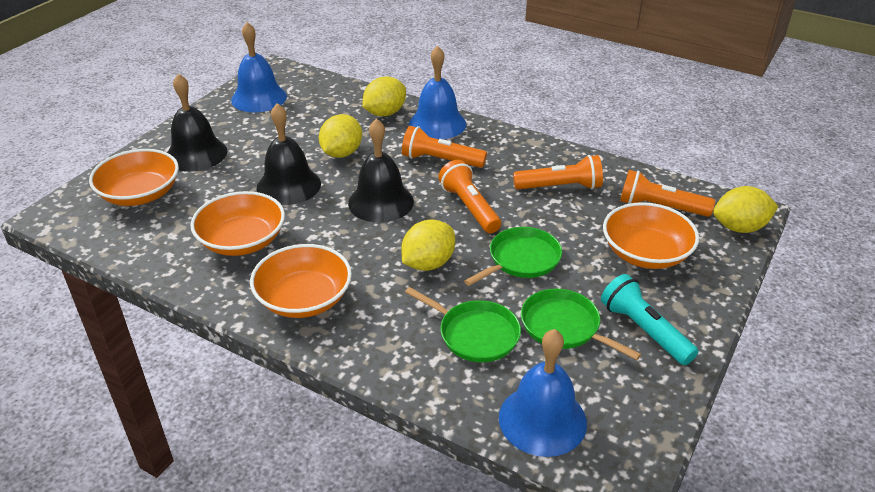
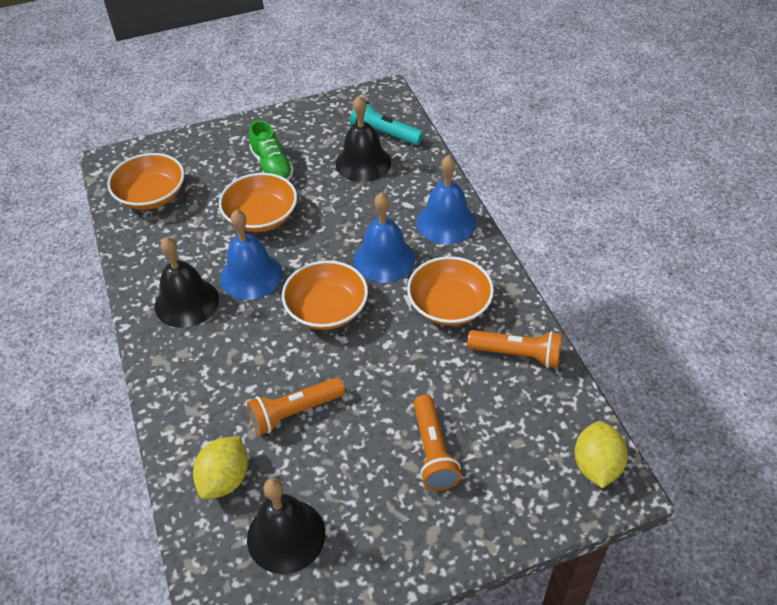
green pan: [405,287,521,362] [464,227,562,286] [521,289,641,360] = 3 -> none = 0
green shoe: none = 0 -> [249,120,294,180] = 1
orange flashlight: [402,126,487,168] [438,160,501,233] [513,155,603,189] [620,170,715,217] = 4 -> [247,377,345,435] [414,394,461,491] [467,330,562,368] = 3
yellow lemon: [319,114,362,158] [362,77,406,116] [401,220,455,271] [713,186,778,233] = 4 -> [193,436,248,499] [574,421,628,488] = 2

